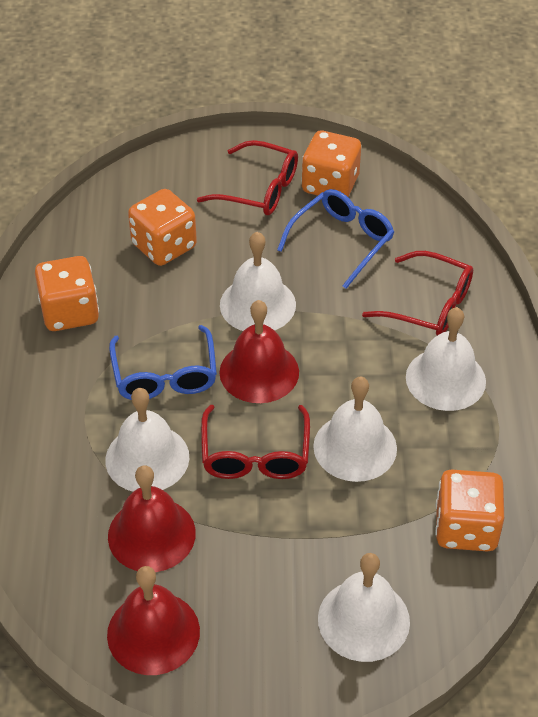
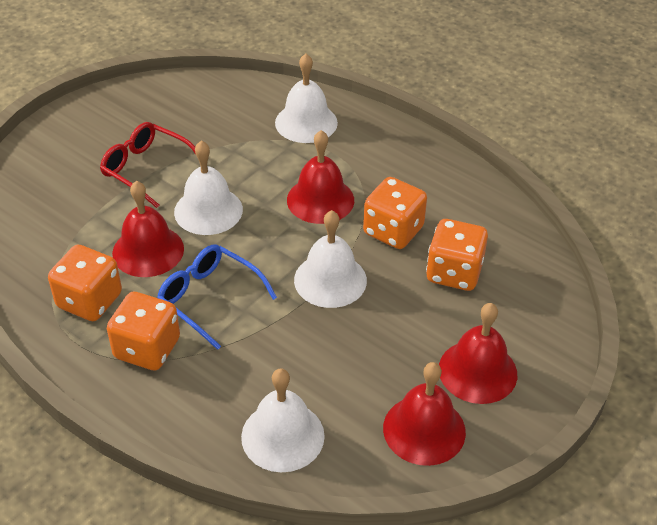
blue glasses: [109,325,217,400] [277,189,394,289] = 2 -> [157,244,277,350] = 1
red bell: [107,566,200,675] [108,465,196,572] [219,300,299,403] = 3 -> [112,181,184,277] [287,130,354,224] [383,362,466,466] [439,303,517,404] = 4
red glasses: [197,140,298,215] [201,405,310,479] [362,251,473,335] = 3 -> [100,122,196,208] = 1
white bell: [105,388,189,492] [220,232,296,331] [313,377,397,482] [318,553,410,662] [406,307,486,411] = 5 -> [174,141,243,235] [241,368,325,472] [275,54,338,143] [294,210,367,308] = 4

